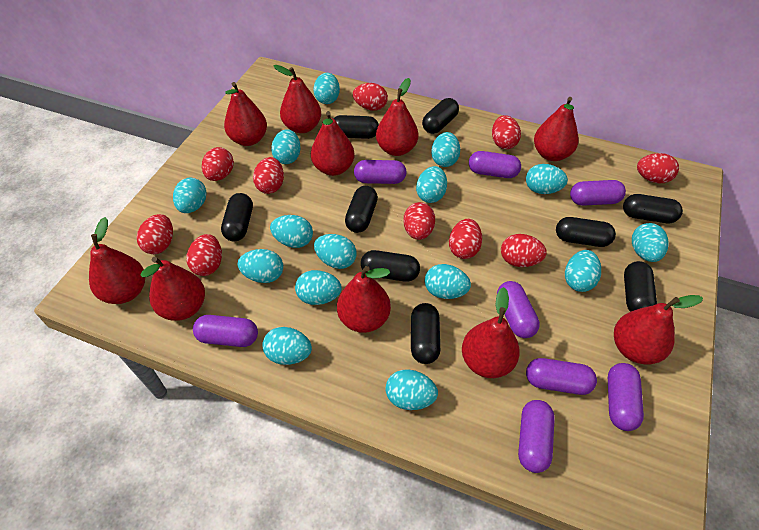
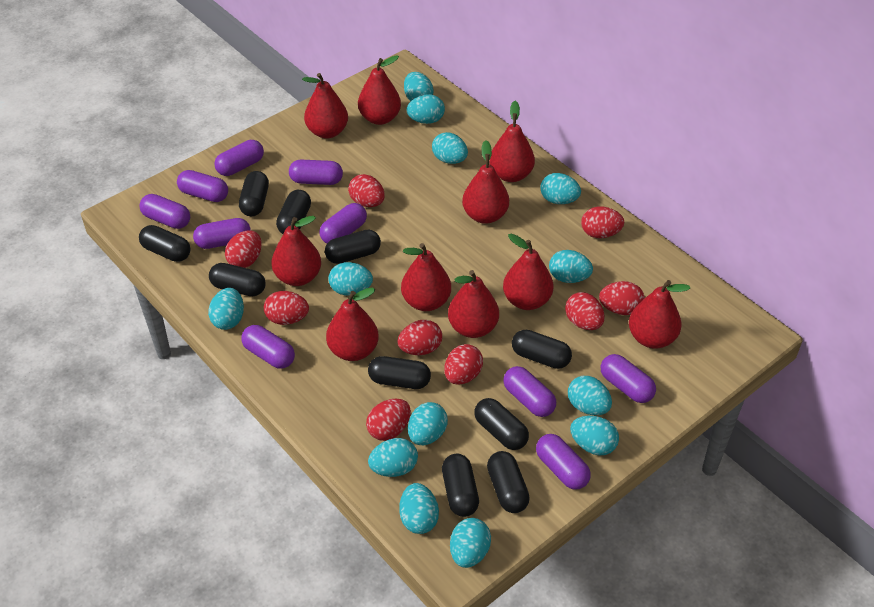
black capsule: [221,193,253,242] [333,115,379,139] [345,186,378,233] [361,250,420,282] [411,303,440,364] [422,98,459,134] [556,217,616,247] [623,194,683,223] [624,261,657,312] = 9 -> [139,225,190,262] [209,263,266,296] [239,171,269,216] [276,190,311,234] [325,230,381,264] [368,356,431,389] [442,454,479,517] [474,398,529,450] [487,451,530,513] [512,330,572,369] = 10
purple capsule: [193,315,258,347] [354,160,407,184] [469,151,521,178] [497,281,540,338] [518,400,555,473] [526,358,597,395] [570,180,626,206] [608,363,644,431] = 8 -> [139,194,190,229] [177,170,228,202] [193,218,251,249] [214,140,264,176] [241,325,295,369] [289,160,343,185] [320,203,367,243] [503,366,556,417] [536,434,591,489] [601,354,656,403] = 10
red egg: [136,214,173,254] [187,234,222,276] [202,147,234,181] [253,157,284,194] [353,83,388,111] [403,202,435,240] [449,219,482,259] [492,115,521,149] [501,234,547,267] [637,153,679,183] = 10 -> [225,231,262,268] [264,291,309,325] [348,174,385,207] [366,399,411,441] [398,320,442,355] [444,344,483,385] [565,292,605,330] [581,207,624,238] [599,281,645,315] = 9
turquoise egg: [173,178,207,213] [238,249,283,283] [262,327,312,365] [270,215,313,248] [271,129,301,164] [295,270,341,305] [313,73,340,104] [314,234,356,269] [386,369,438,410] [416,166,447,203] [425,264,471,299] [431,132,460,167] [526,164,568,194] [565,250,601,292] [632,223,669,262] = 15 -> [208,288,244,330] [329,262,373,295] [368,438,418,477] [399,483,439,534] [404,72,434,101] [407,94,445,124] [408,402,448,445] [432,132,468,164] [450,518,491,568] [540,173,581,204] [549,250,593,283] [568,376,612,415] [570,416,619,455] = 13

